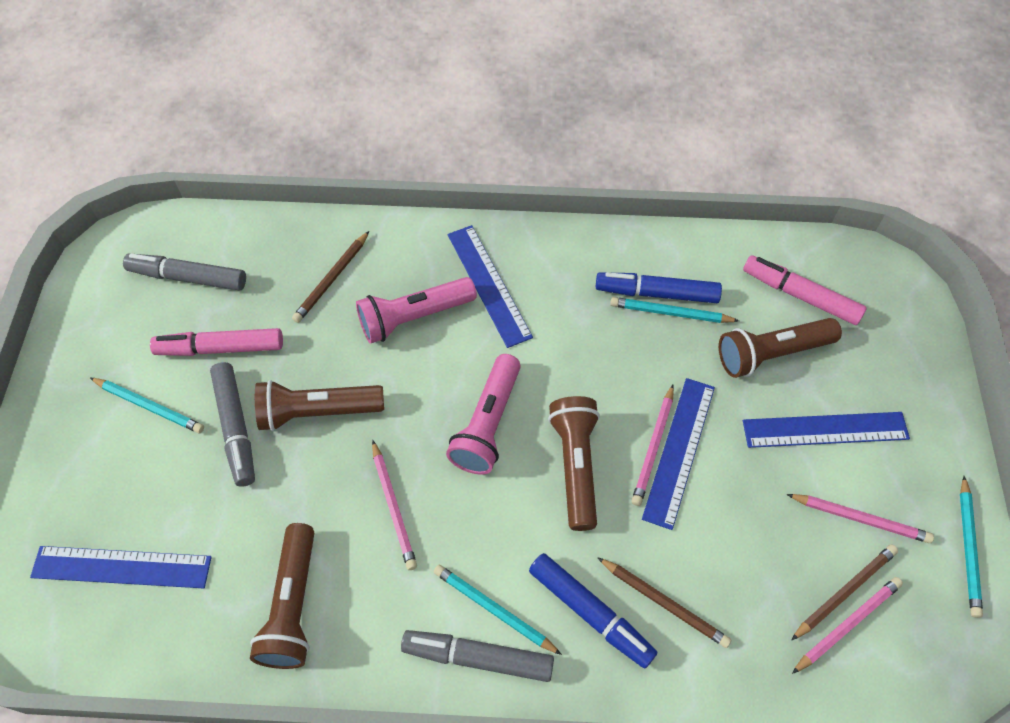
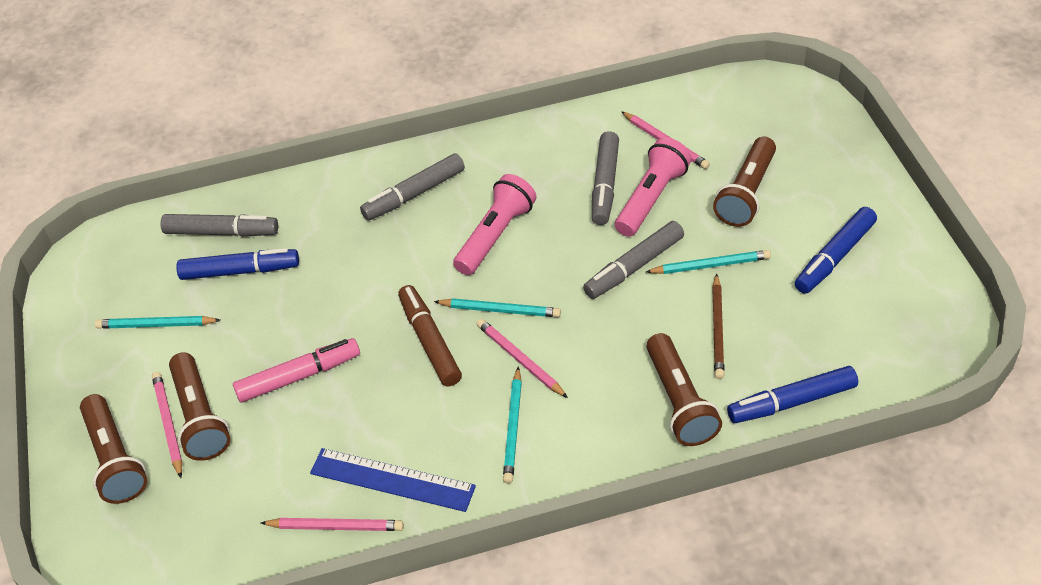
blue marker: [529,553,658,669] [596,272,722,303] = 2 -> [176,248,299,280] [727,366,858,423] [795,207,877,294] = 3
blue ruler: [30,546,212,588] [448,225,533,348] [642,378,715,530] [743,412,910,448] = 4 -> [310,448,476,512] = 1
brown marker: none = 0 -> [398,285,462,386] = 1
brown pencil: [292,231,369,323] [597,557,731,648] [792,545,898,640] = 3 -> [712,273,725,379] = 1
grey marker: [123,253,246,290] [210,362,255,487] [401,630,554,682] = 3 -> [161,214,278,237] [360,153,465,221] [583,221,684,299] [592,131,619,225] = 4
pink marker: [150,328,283,356] [743,255,867,325] = 2 -> [233,338,360,403] = 1

